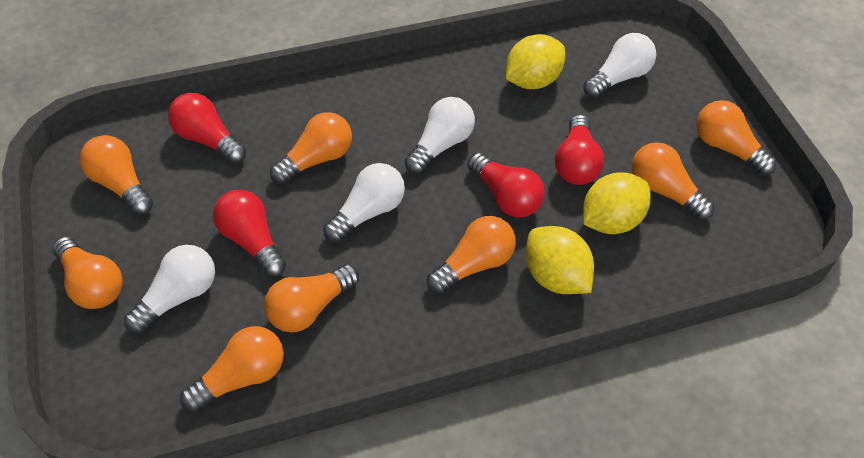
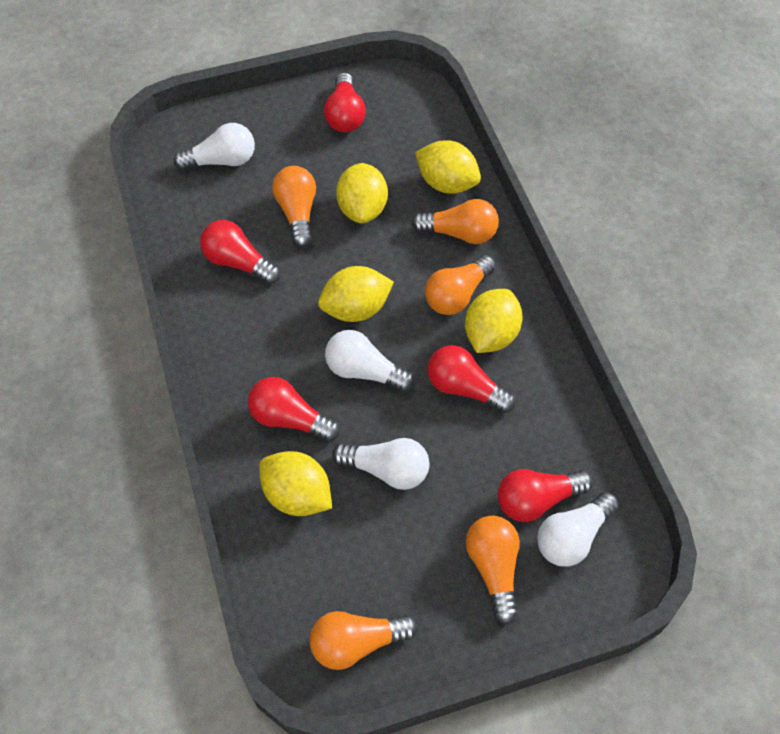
orange light bulb: [52,237,123,309] [79,135,153,215] [180,326,284,412] [264,264,359,333] [270,112,352,184] [427,216,516,294] [631,142,715,220] [696,100,777,175] = 8 -> [272,166,316,248] [310,611,418,670] [411,199,499,244] [425,255,496,315] [466,516,520,625] = 5
red light bulb: [168,93,246,164] [213,190,286,277] [467,153,545,218] [555,115,604,185] = 4 -> [200,220,280,284] [248,377,340,442] [324,73,366,132] [427,345,515,413] [498,469,592,522] = 5
yellow lemon: [506,34,565,89] [526,226,594,294] [583,172,651,234] = 3 -> [259,451,332,516] [318,266,394,322] [336,163,388,224] [415,140,481,194] [465,289,523,353] = 5

